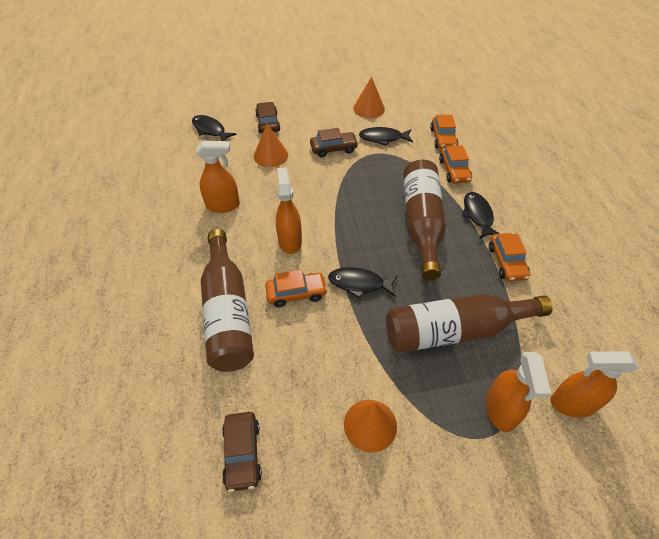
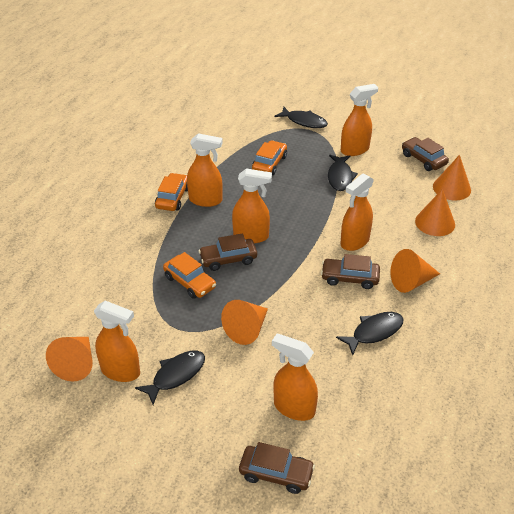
brown bottle: [201,229,254,372] [386,294,553,353] [403,160,446,280] = 3 -> none = 0
brown car: [222,412,262,492] [255,102,280,133] [310,128,359,157] = 3 -> [199,233,257,271] [239,442,315,494] [321,254,380,289] [402,137,449,171] = 4
orange car: [265,270,328,307] [430,115,458,149] [439,145,472,183] [489,233,531,282] = 4 -> [155,173,188,211] [163,252,216,299] [252,140,287,175] = 3
orange cone: [254,124,288,167] [344,400,397,453] [353,77,385,118] = 3 -> [46,337,92,381] [221,300,268,345] [390,249,440,293] [415,189,455,236] [433,155,471,201] = 5
orange spray bottle: [196,141,240,213] [276,167,302,254] [486,352,551,432] [550,351,639,418] = 4 -> [94,300,140,382] [187,133,223,207] [232,168,272,243] [272,334,318,421] [341,84,378,156] [341,173,374,251] = 6

